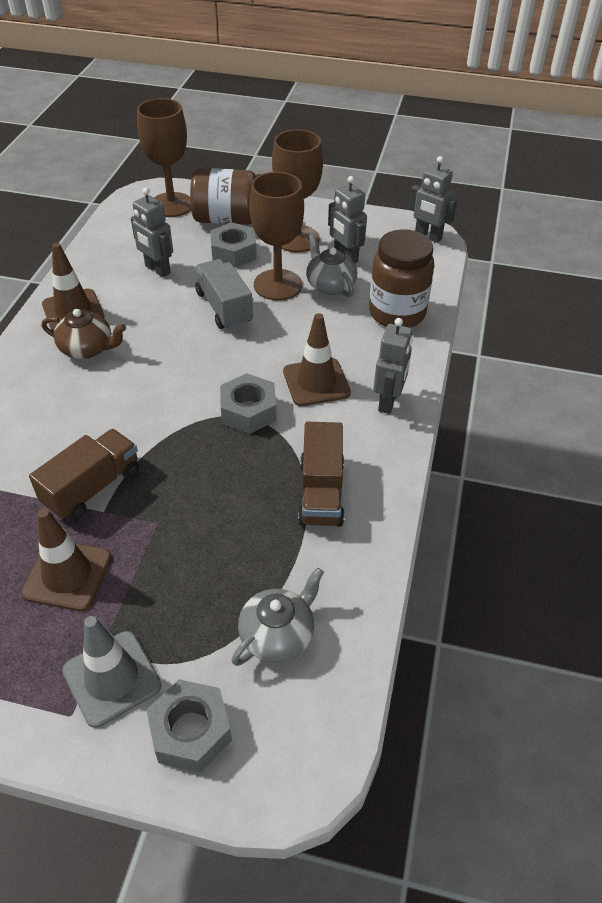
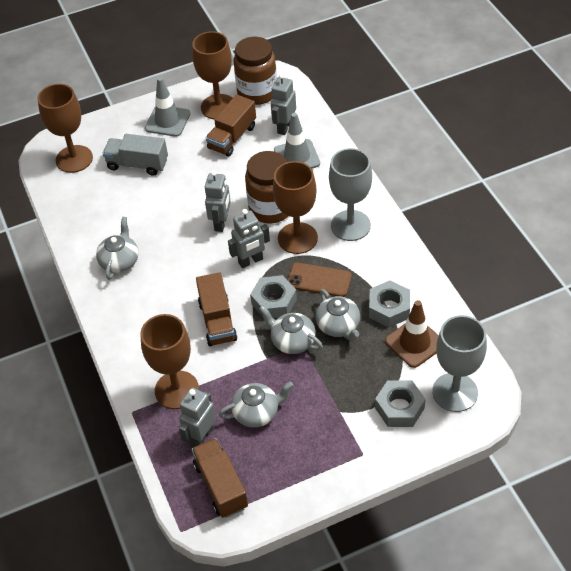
brown goblet: [137,98,191,217] [249,172,304,300] [272,129,323,252] = 3 -> [37,84,93,173] [141,314,199,409] [192,31,233,119] [273,161,318,254] = 4
brown phone: none = 0 -> [288,262,352,297] = 1
brown teapot: [42,309,126,359] = 1 -> none = 0
brown traffic cone: [21,508,111,611] [42,243,105,332] [283,313,351,406] = 3 -> [385,300,439,368] = 1
brown truck: [29,429,139,520] [298,422,345,527] = 2 -> [192,438,248,518] [196,272,237,346] [206,94,256,157] = 3
grey goblet: none = 0 -> [329,148,372,241] [432,315,487,412] = 2
grey teapot: [231,567,324,666] [306,234,357,297] = 2 -> [96,217,139,280] [219,382,293,428] [259,305,323,354] [316,289,360,341] = 4
grey traffic cone: [62,616,162,728] = 1 -> [145,77,190,137] [274,113,320,169] = 2

